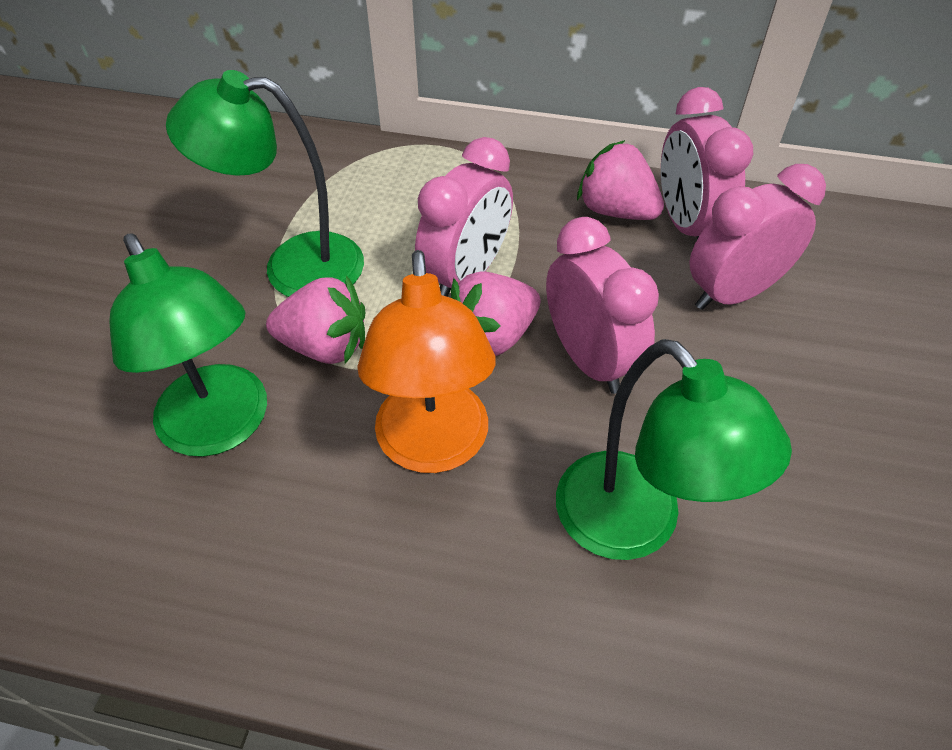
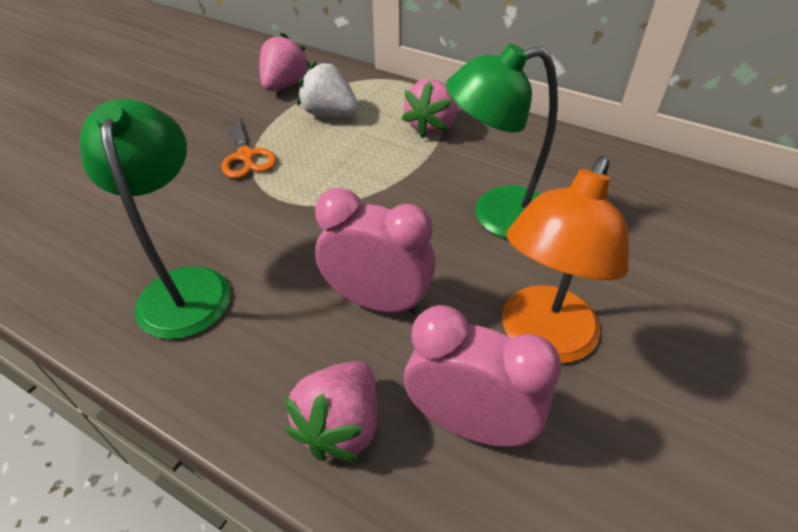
green lamp: [109,233,267,457] [166,70,364,297] [556,339,792,560] = 3 -> [80,99,231,339] [446,44,558,239] = 2
orange scissors: none = 0 -> [222,116,277,179] = 1
pink clock: [415,137,513,297] [546,217,659,394] [661,87,753,239] [689,164,826,310] = 4 -> [315,188,436,314] [404,305,562,447] = 2
white strawberry: none = 0 -> [297,61,358,117] = 1

